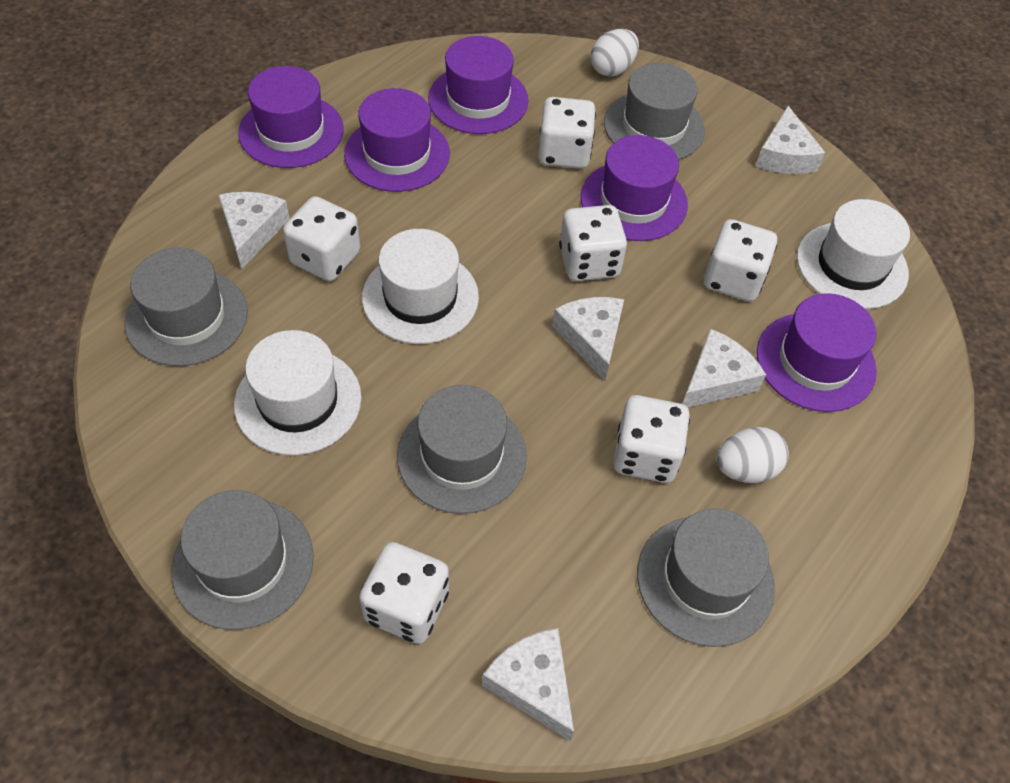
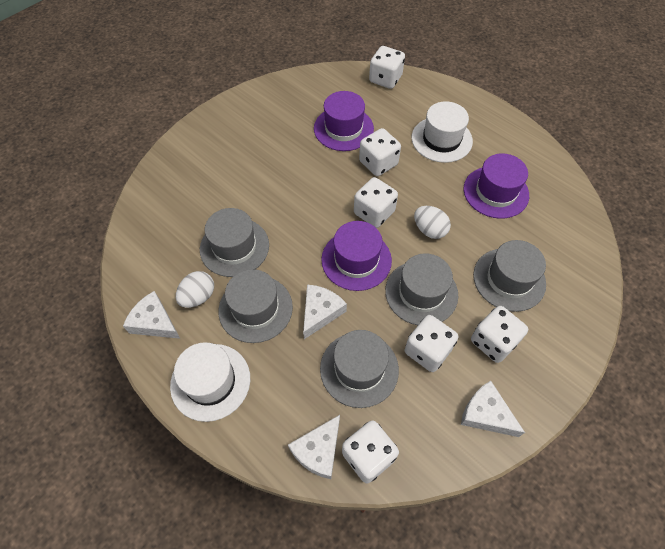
purple hat: [238,66,344,168] [344,88,450,192] [428,36,528,134] [581,135,688,241] [757,293,877,412] = 5 -> [314,91,374,151] [321,221,392,291] [464,153,529,219] = 3
white cheese: [218,192,290,269] [482,628,574,741] [552,297,624,381] [682,329,766,407] [756,106,825,174] = 5 -> [123,291,180,339] [288,415,340,479] [303,285,347,339] [461,381,525,437] = 4
white hat: [234,330,362,455] [362,229,479,344] [797,199,910,309] = 3 -> [170,342,250,422] [412,101,473,163] = 2

